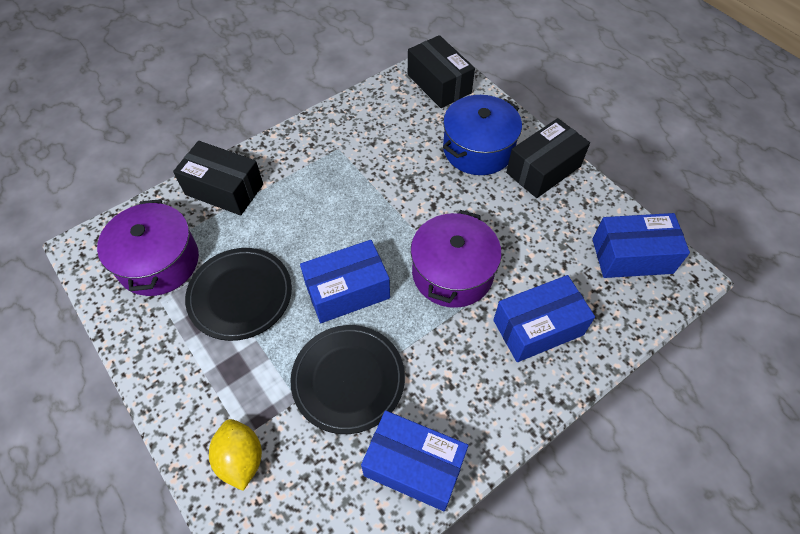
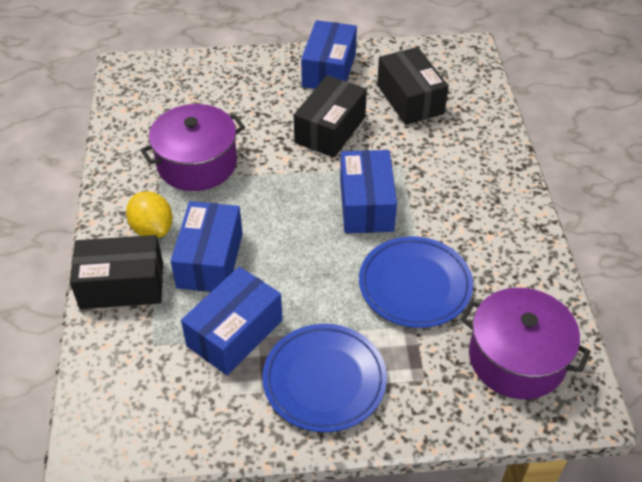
black plate: [185,248,292,341] [290,325,405,434] = 2 -> none = 0
blue plate: none = 0 -> [262,324,387,432] [359,236,473,328] = 2
blue pot: [443,95,522,175] = 1 -> none = 0

